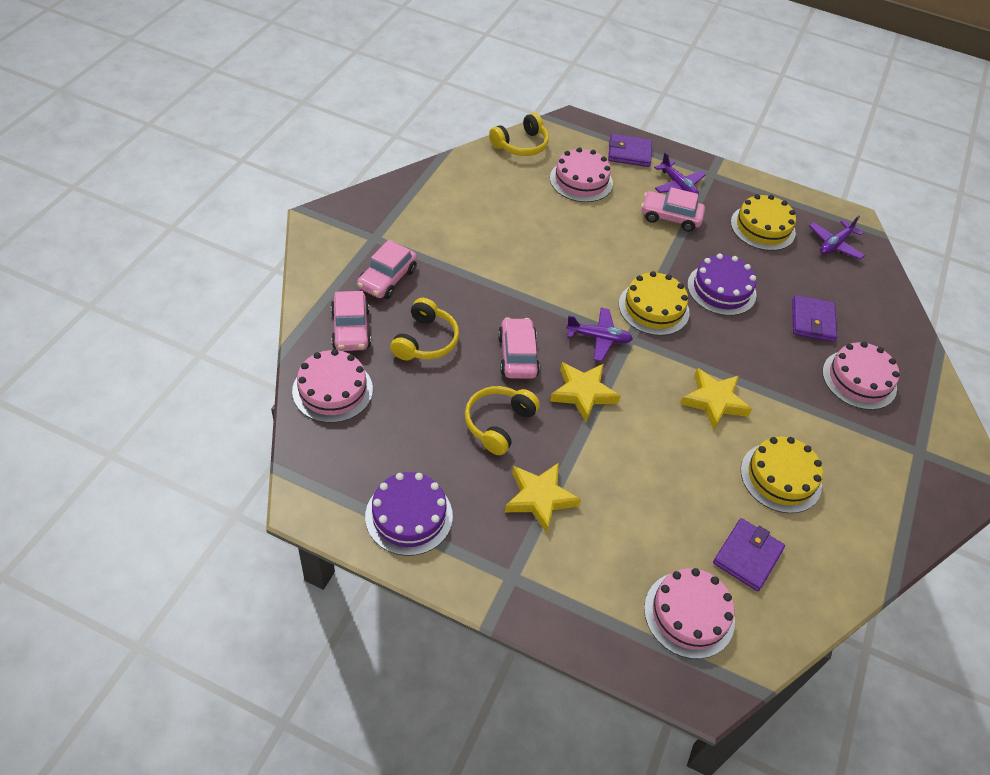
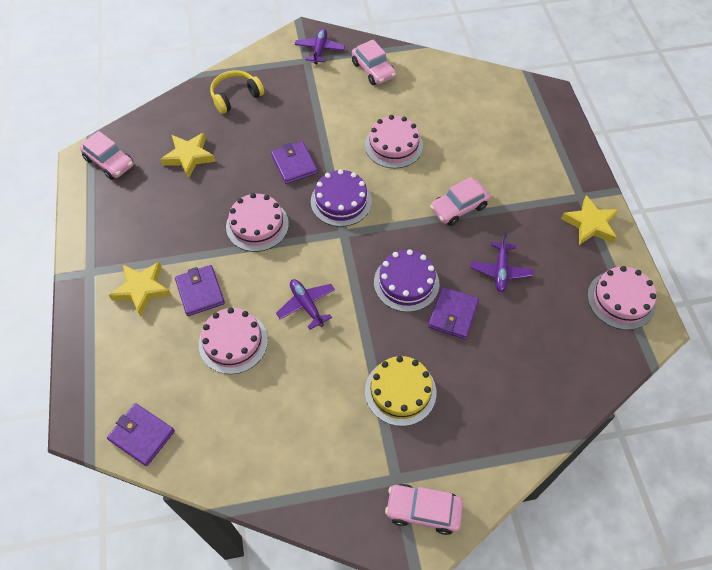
purple wallet: [608,134,652,167] [713,518,785,591] [792,295,837,342] = 3 -> [107,403,175,466] [175,265,225,316] [271,141,318,184] [428,287,479,339] = 4
yellow cake: [619,271,690,336] [731,194,796,251] [741,437,823,513] = 3 -> [365,356,436,426] = 1
yellow headphones: [390,298,459,360] [465,386,540,455] [489,113,549,156] = 3 -> [210,70,264,114] = 1

